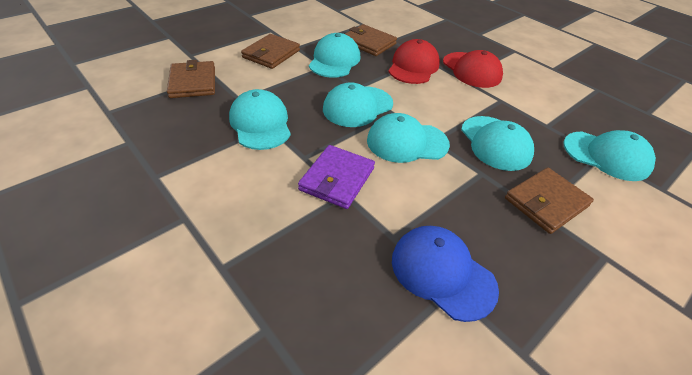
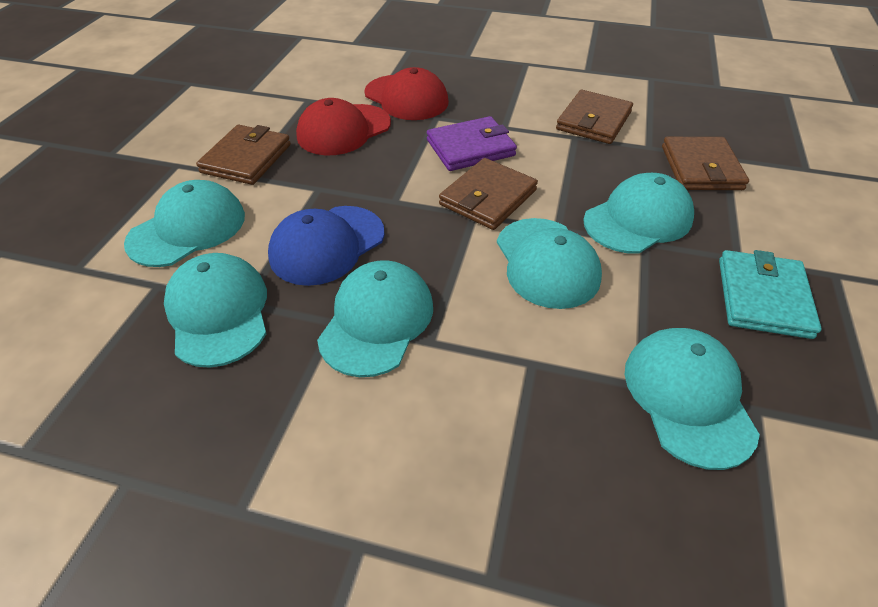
turquoise wallet: none = 0 -> [719,250,822,339] = 1

